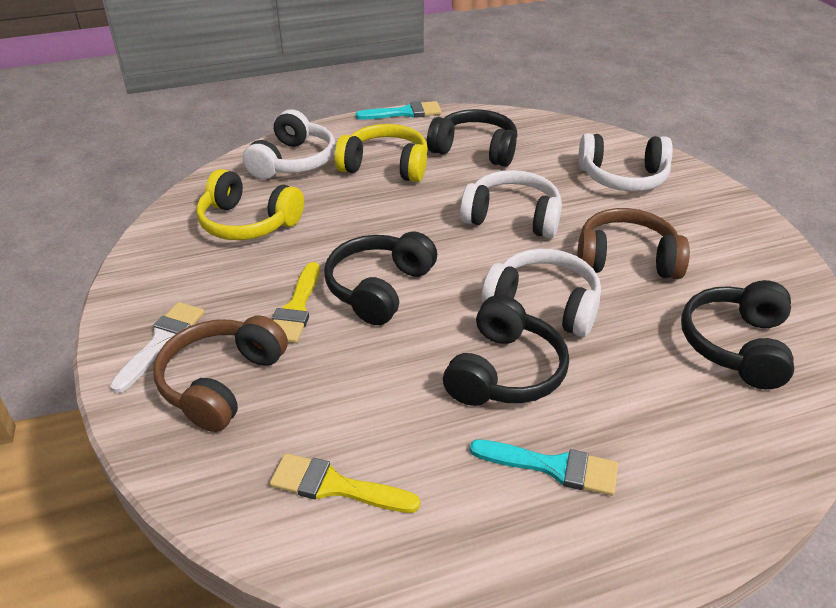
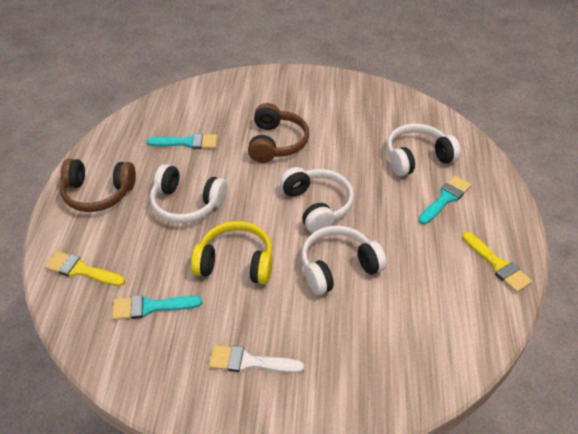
black headphones: [324,231,437,325] [427,109,517,167] [443,295,569,406] [681,280,794,389] = 4 -> none = 0
turquoise brush: [355,101,442,120] [470,440,618,496] = 2 -> [112,295,202,320] [147,133,217,149] [418,176,471,225] = 3
yellow headphones: [196,169,304,240] [334,124,428,182] = 2 -> [191,221,273,284] = 1

